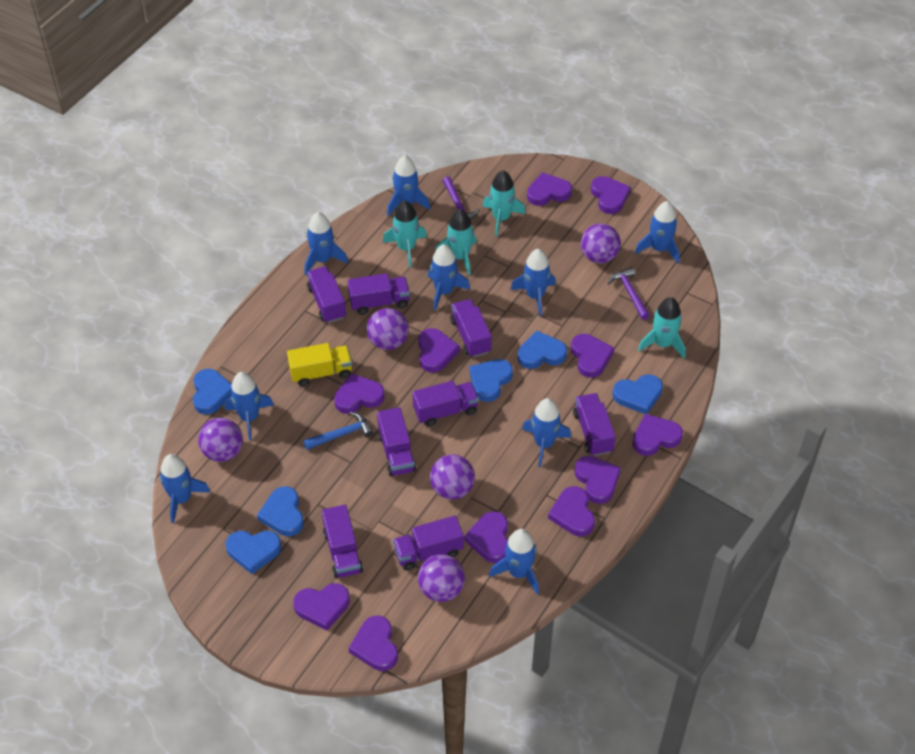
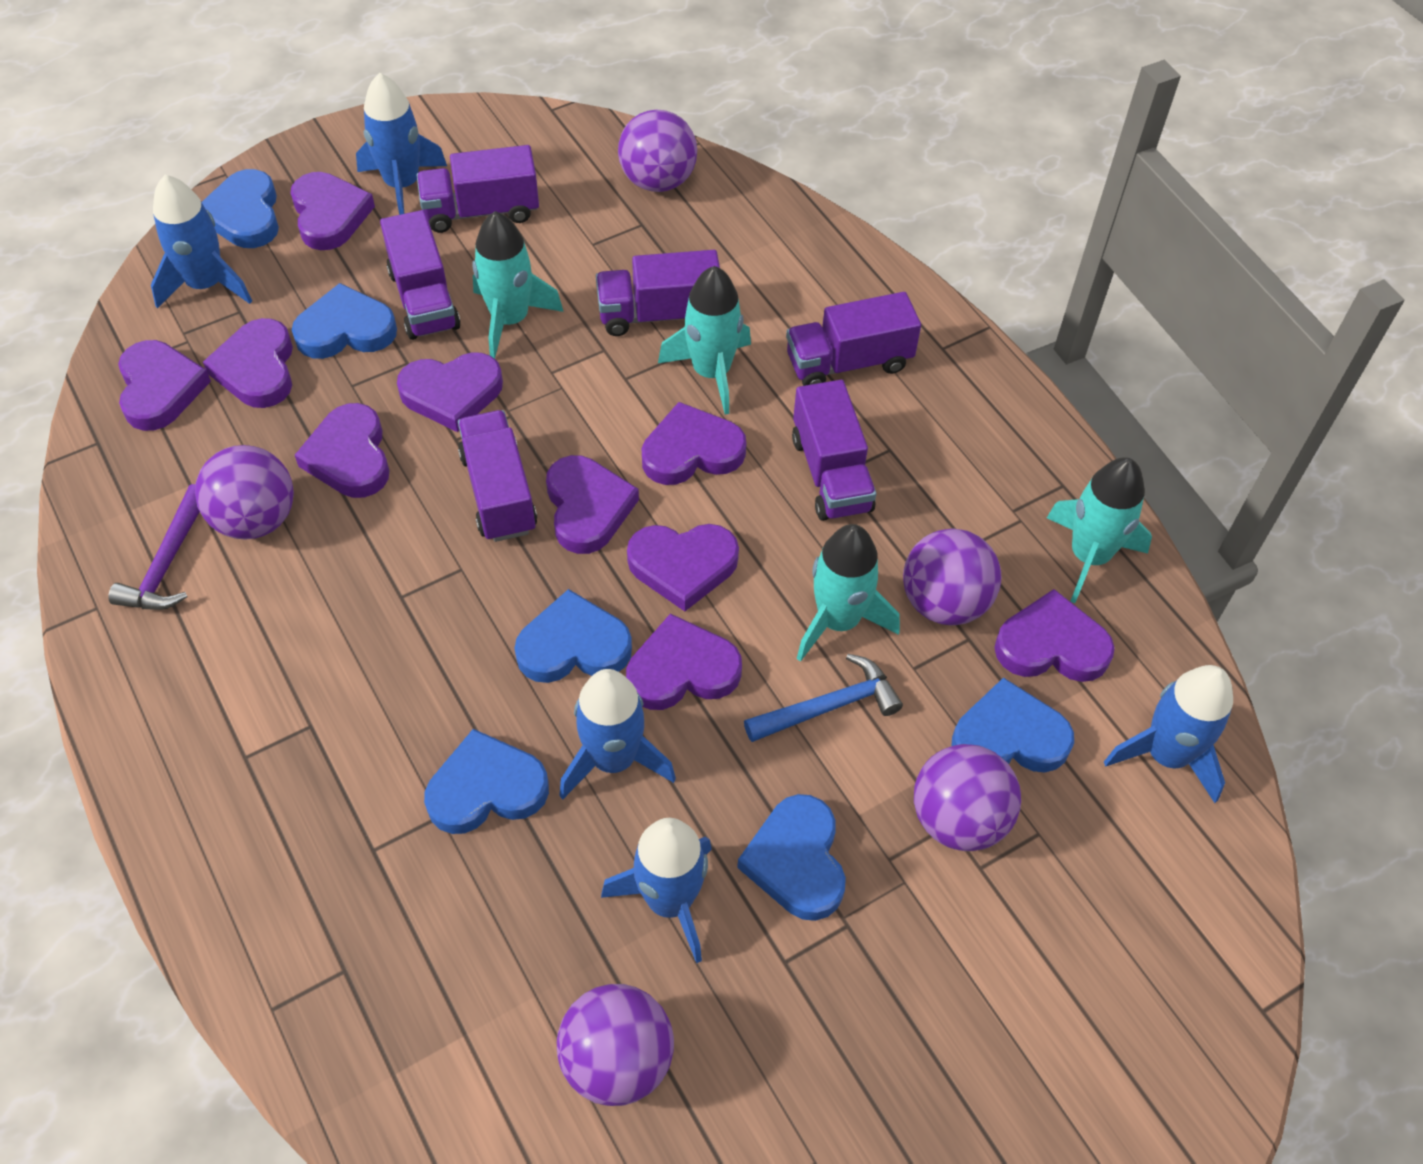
blue rocket: [160,454,210,523] [225,372,274,441] [305,212,348,275] [387,155,430,216] [428,244,470,311] [489,529,539,594] [510,249,556,316] [522,398,571,467] [635,201,680,263] = 9 -> [151,175,252,308] [356,73,447,215] [559,669,676,799] [601,818,712,963] [1104,665,1233,803] = 5
purple hammer: [442,176,479,220] [608,267,650,320] = 2 -> [108,484,200,610] = 1
purple heart: [293,583,350,631] [334,373,385,414] [348,616,398,671] [418,328,460,373] [464,511,508,563] [527,172,572,206] [548,486,595,536] [571,334,614,378] [575,456,621,504] [591,176,631,214] [632,414,683,456] = 11 -> [118,340,211,431] [203,318,293,408] [291,172,375,250] [295,403,390,498] [397,352,503,432] [546,455,639,554] [626,613,742,710] [627,524,739,611] [642,402,746,485] [994,589,1115,682] = 10
purple truck: [307,266,346,323] [322,505,363,578] [348,273,410,315] [377,407,417,476] [393,516,464,571] [413,381,479,426] [450,299,492,358] [573,393,616,456] = 8 -> [380,210,461,340] [417,145,539,233] [458,410,537,542] [596,250,720,336] [786,292,921,386] [792,380,876,521] = 6
yellow truck: [287,343,352,386] = 1 -> none = 0

